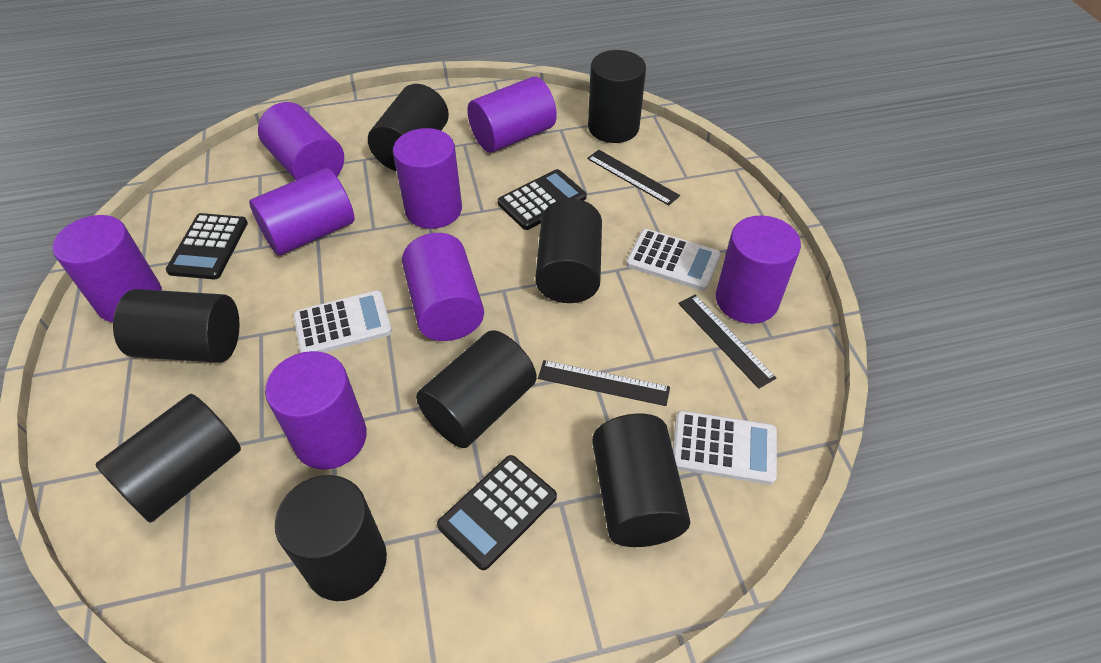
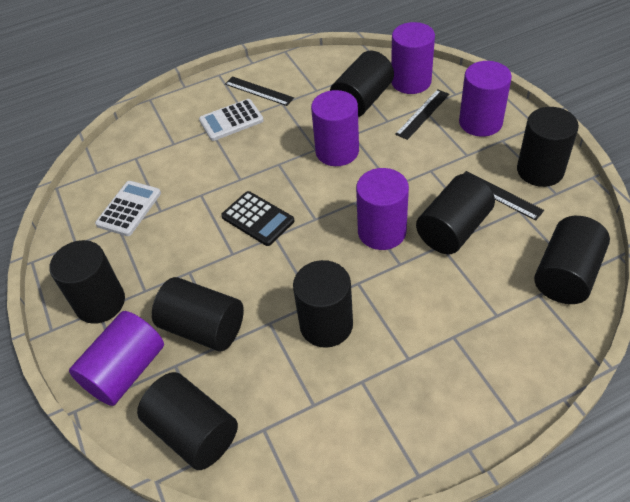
black calculator: [166,213,248,279] [437,455,557,570] [498,169,587,230] = 3 -> [221,191,294,246] = 1
purple cylinder: [52,215,162,323] [249,168,354,256] [258,102,344,180] [265,351,367,470] [393,128,462,229] [402,233,484,341] [467,77,557,153] [716,215,801,324] = 8 -> [69,311,164,406] [311,90,359,166] [356,168,409,250] [391,22,435,94] [459,61,512,137] = 5
white calculator: [293,290,392,353] [626,229,721,291] [673,411,777,485] = 3 -> [95,181,161,236] [199,99,264,141] = 2

